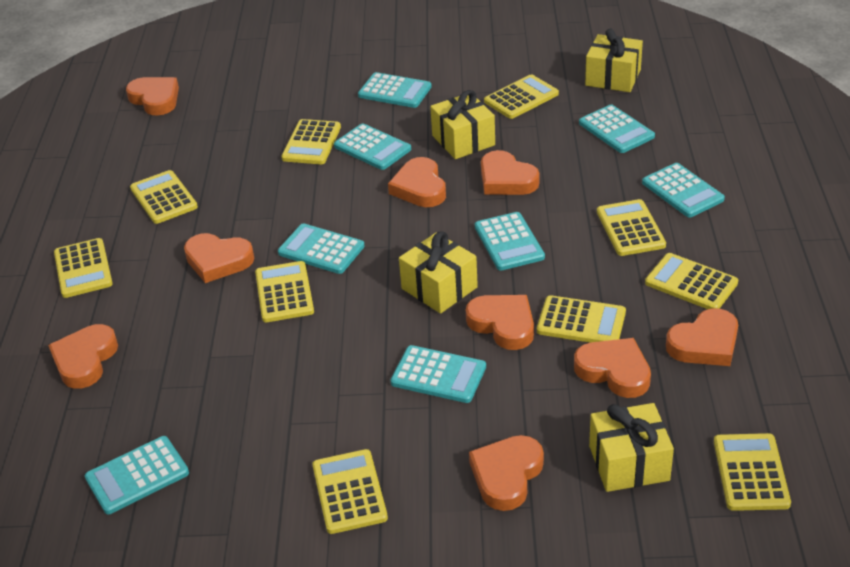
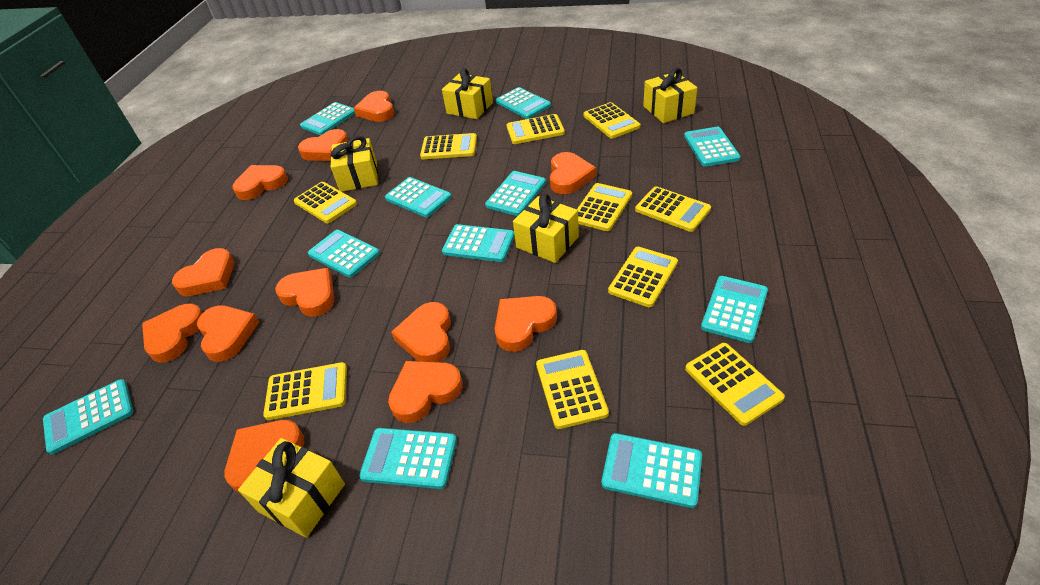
orange heart: [48,324,118,389] [126,77,179,115] [184,233,254,283] [388,157,446,207] [466,295,534,350] [469,435,544,511] [481,150,539,195] [574,338,651,398] [666,308,738,366] = 9 -> [142,304,203,363] [172,248,234,296] [197,305,259,362] [225,420,304,494] [232,165,288,200] [275,268,334,317] [298,129,348,161] [353,91,394,122] [388,361,463,423] [391,302,451,362] [495,296,557,352] [550,152,596,194] = 12
turquoise calculator: [85,436,189,514] [278,223,365,274] [334,123,411,170] [358,72,432,108] [391,345,486,403] [475,212,545,270] [579,105,655,153] [642,163,725,218] = 8 -> [43,379,133,455] [300,102,355,135] [308,230,380,278] [359,428,457,489] [385,177,452,217] [442,224,515,262] [485,171,546,216] [496,87,551,119] [601,433,702,508] [684,127,741,167] [701,276,768,343] = 11
yellow gift: [399,232,478,314] [430,90,495,159] [585,29,643,92] [589,403,674,492] = 4 -> [238,438,345,538] [331,136,378,192] [442,68,493,119] [513,194,579,263] [643,68,697,123] = 5

